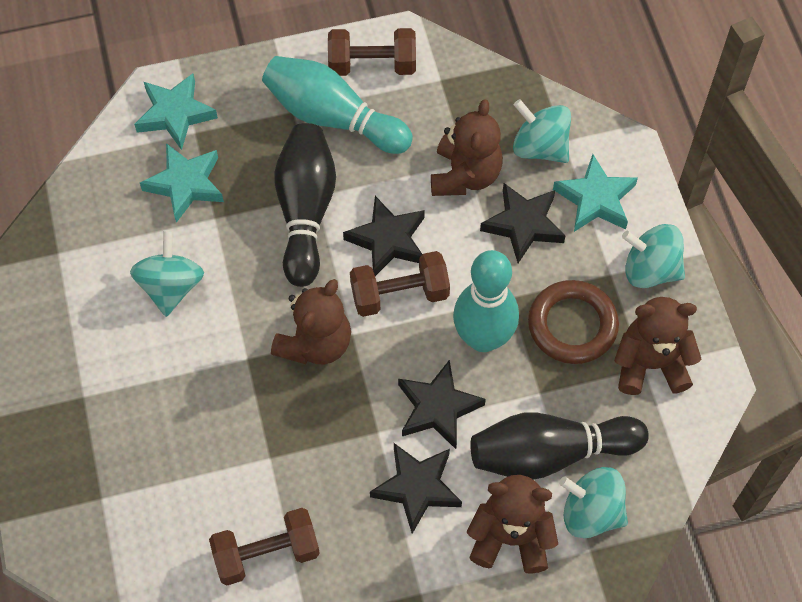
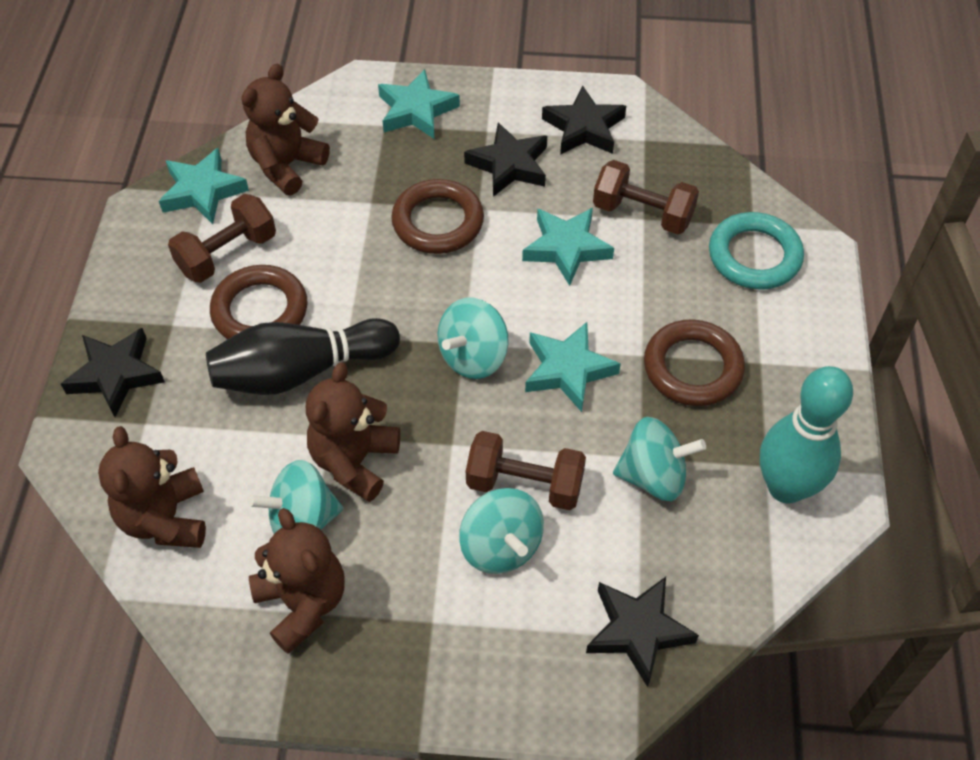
black bowling pin: [274,123,336,287] [470,412,649,480] = 2 -> [206,318,400,395] = 1
brown ring: [528,280,619,364] = 1 -> [210,265,308,339] [391,179,484,254] [644,319,745,406] = 3
turquoise bowling pin: [262,56,413,154] [453,250,519,352] = 2 -> [760,366,853,504] = 1
turquoise ring: none = 0 -> [709,212,804,289] = 1
turquoise star: [134,73,218,150] [140,143,224,223] [553,154,638,232] = 3 -> [159,148,249,224] [378,69,460,139] [522,208,614,286] [525,322,621,412] = 4

